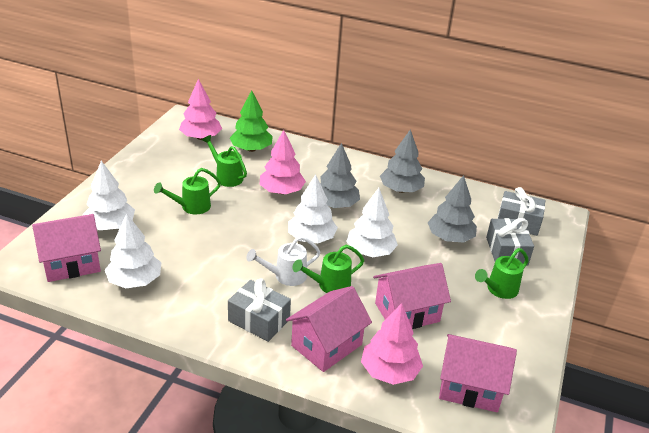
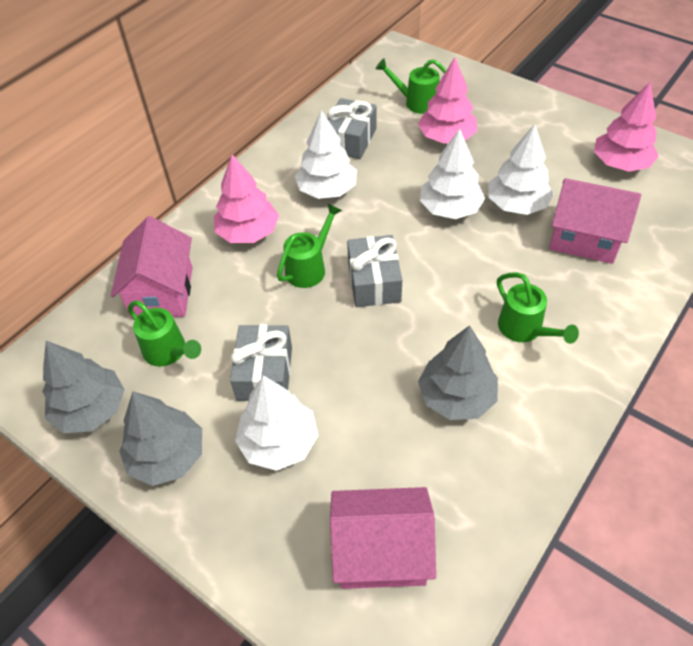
green tree: [230,90,273,152] = 1 -> none = 0
pink house: [32,214,101,282] [286,286,372,372] [373,263,451,329] [439,334,517,412] = 4 -> [111,216,192,319] [330,487,436,589] [549,178,641,264] = 3
white watering can: [247,236,320,286] = 1 -> none = 0

